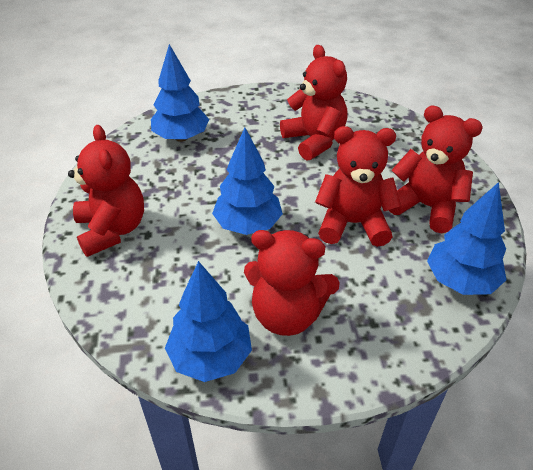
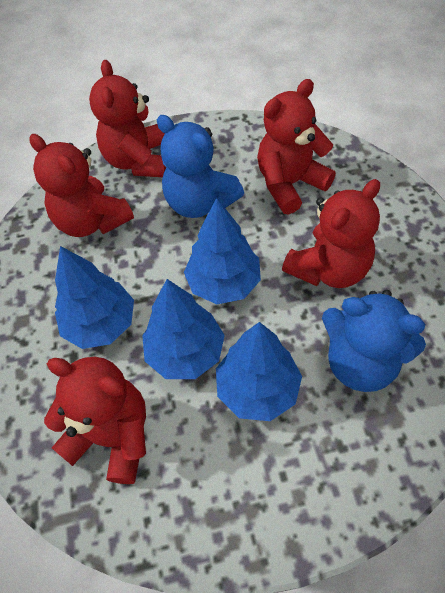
blue teddy bear: none = 0 -> [157,115,244,218] [322,290,426,392] = 2

